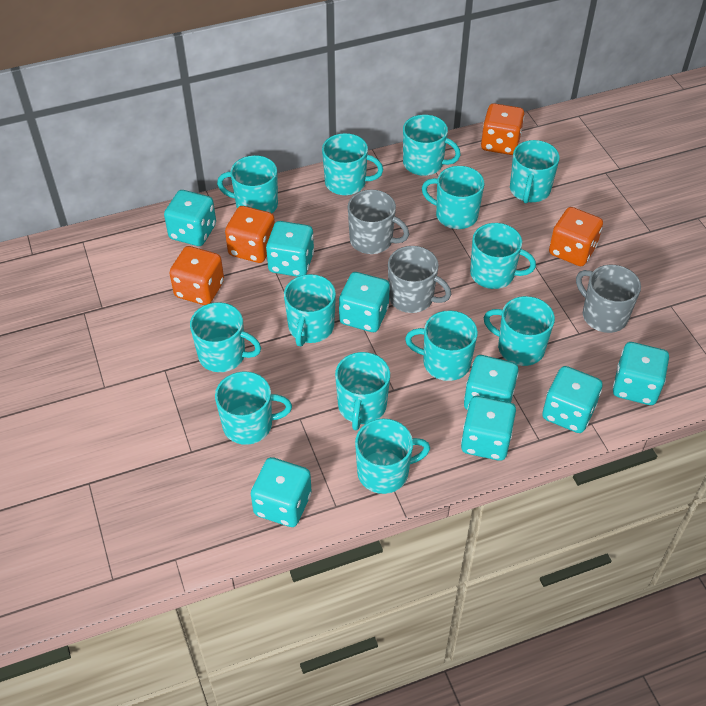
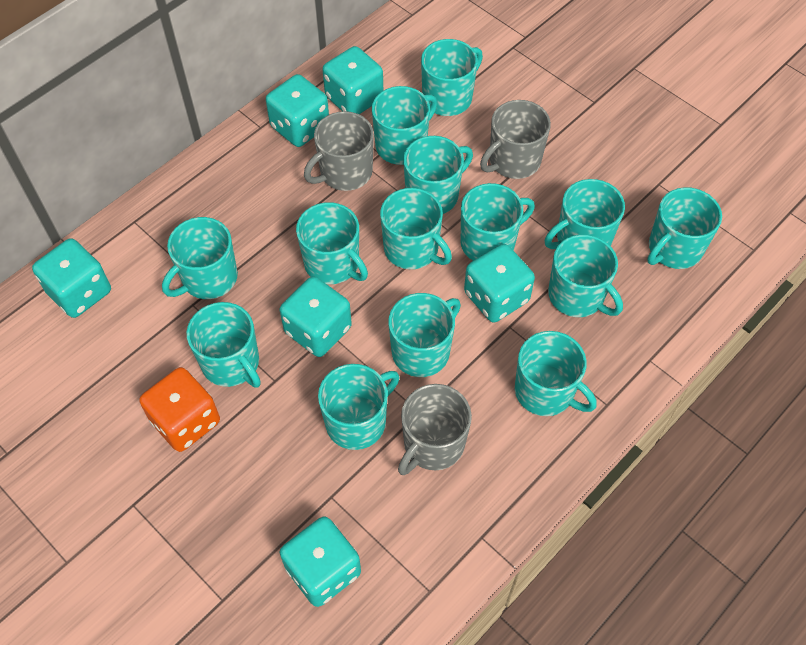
orange dice: [169,246,224,305] [225,206,275,263] [481,103,524,155] [549,207,603,266] = 4 -> [139,367,220,452] = 1
turquoise dice: [164,190,216,246] [251,457,312,527] [266,221,314,277] [339,272,390,332] [461,396,516,461] [464,355,519,410] [542,366,603,433] [613,342,669,405] = 8 -> [32,238,111,318] [266,74,329,147] [280,276,352,357] [280,516,361,607] [322,46,383,114] [464,244,535,323] = 6
turquoise mug: [190,302,261,372] [215,372,292,445] [217,155,278,213] [284,274,336,347] [322,133,383,195] [335,352,390,430] [355,419,430,494] [403,115,461,176] [405,311,478,381] [422,166,484,229] [470,223,536,289] [484,296,555,366] [510,140,560,203] = 13 -> [162,217,238,299] [186,302,261,388] [296,202,368,284] [318,364,399,450] [372,86,437,165] [380,188,452,269] [388,293,461,377] [403,136,473,214] [421,39,483,116] [461,183,535,261] [515,331,597,416] [545,179,625,249] [548,234,623,317] [647,187,722,269] = 14

